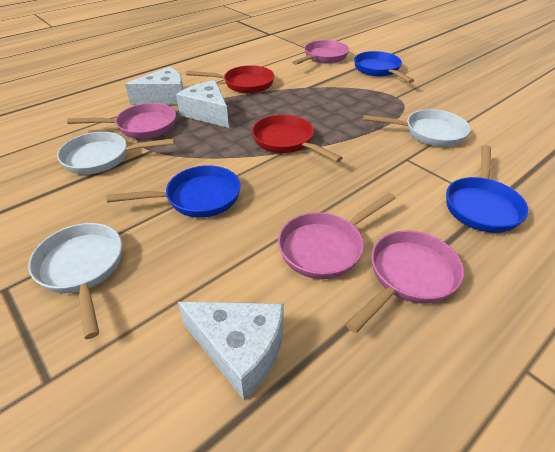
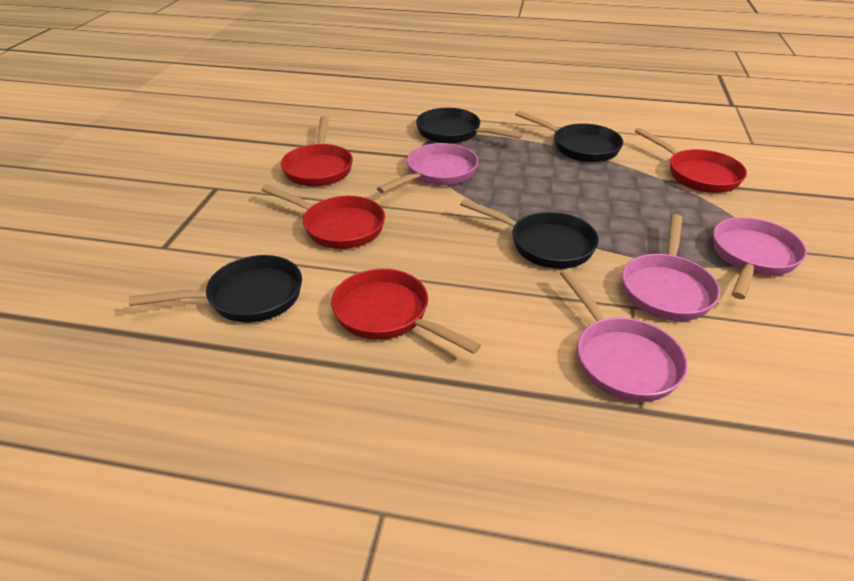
black pan: none = 0 -> [129,255,302,323] [416,108,523,144] [460,199,599,269] [515,110,623,162] = 4
blue pan: [106,165,241,217] [354,51,414,83] [446,145,528,233] = 3 -> none = 0
red pan: [186,65,274,93] [252,115,342,162] = 2 -> [261,185,385,249] [281,116,353,187] [331,269,481,354] [635,127,747,193] = 4
white cheese: [125,67,183,105] [176,80,229,128] [178,302,284,400] = 3 -> none = 0
white pan: [28,223,122,339] [57,132,175,174] [363,109,470,147] = 3 -> none = 0

